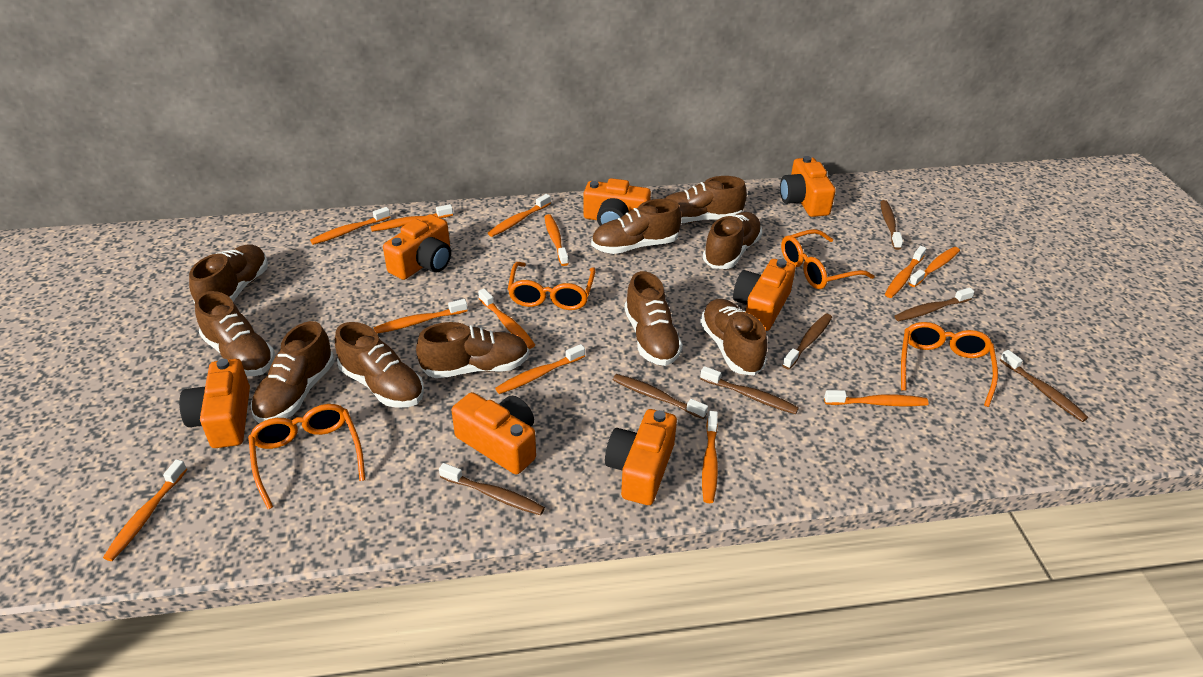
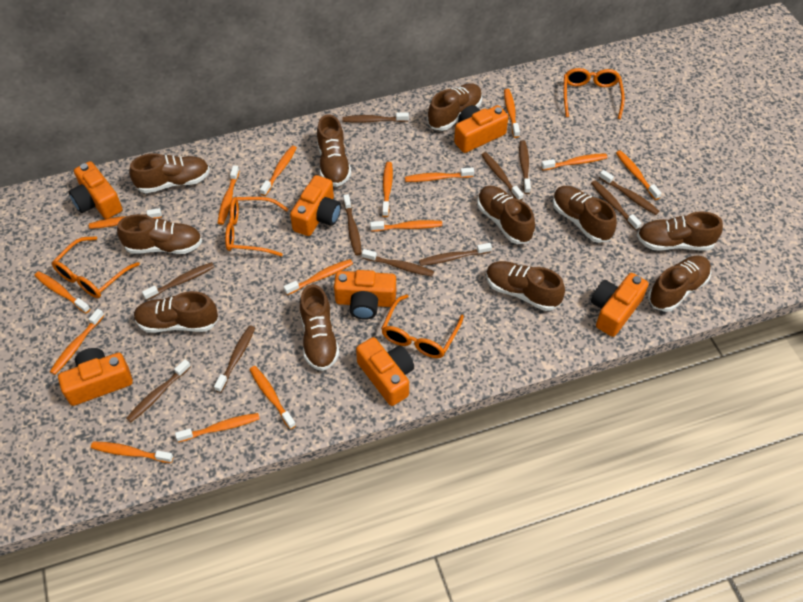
brown shoe: [189,244,268,304] [195,291,275,376] [251,321,334,423] [335,322,424,408] [416,322,529,378] [591,199,682,254] [624,271,683,366] [664,176,747,223] [700,299,767,375] [703,212,762,269] = 10 -> [117,214,202,254] [129,153,210,193] [134,291,218,333] [300,284,339,371] [317,114,351,187] [427,83,482,131] [477,186,535,244] [486,261,565,311] [553,186,617,243] [637,211,723,251] [648,255,711,312] = 11
brown toothbrush: [439,463,545,515] [613,374,708,419] [700,366,799,414] [782,314,832,370] [880,200,903,250] [894,288,974,321] [1000,350,1088,422] = 7 -> [126,359,191,422] [142,262,214,300] [214,325,255,393] [343,112,409,123] [343,194,362,255] [362,249,434,276] [419,243,492,266] [482,152,523,200] [519,140,531,194] [591,180,641,230] [599,170,659,215] = 11
orange toothbrush: [103,459,187,561] [310,207,390,245] [370,204,453,232] [373,299,468,334] [478,289,535,349] [488,194,551,237] [495,344,585,394] [545,214,569,266] [702,411,718,503] [824,390,929,406] [885,246,927,298] [908,247,960,287] = 12 -> [34,271,90,313] [50,309,104,375] [89,208,162,229] [91,441,173,463] [175,413,260,442] [218,165,239,225] [249,366,296,429] [260,146,297,196] [284,259,353,295] [370,220,442,231] [382,162,393,217] [405,167,474,182] [504,89,520,138] [541,153,607,170] [616,150,661,200] = 15

